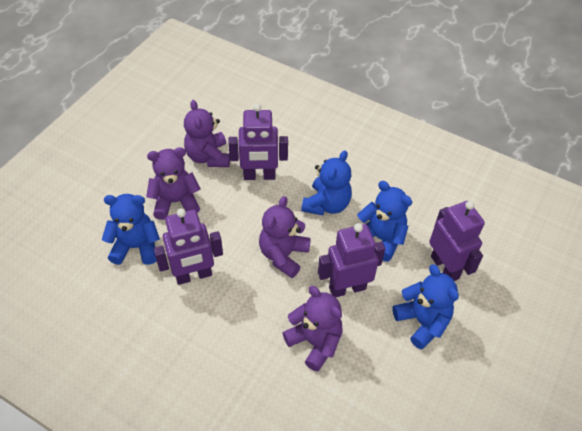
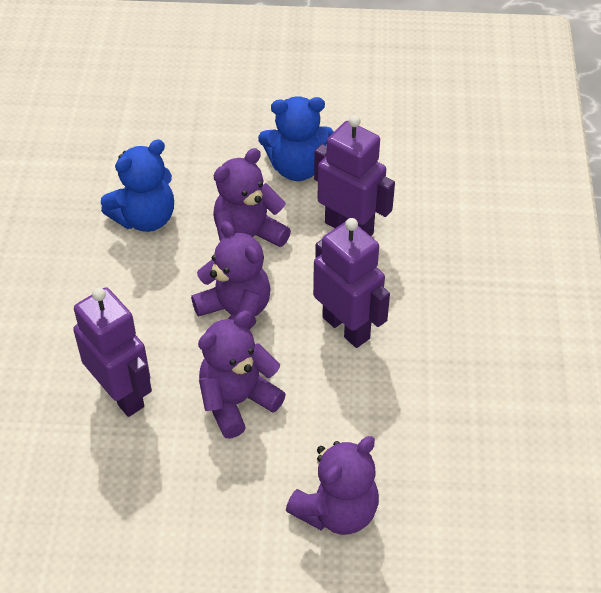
blue teddy bear: [102,194,160,265] [301,150,352,215] [357,181,412,261] [392,264,459,349] = 4 -> [101,140,174,232] [258,96,334,181] = 2
purple robot: [154,208,223,285] [228,104,288,180] [318,223,385,297] [429,201,485,281] = 4 -> [73,287,152,417] [313,218,390,348] [314,115,395,236] = 3

